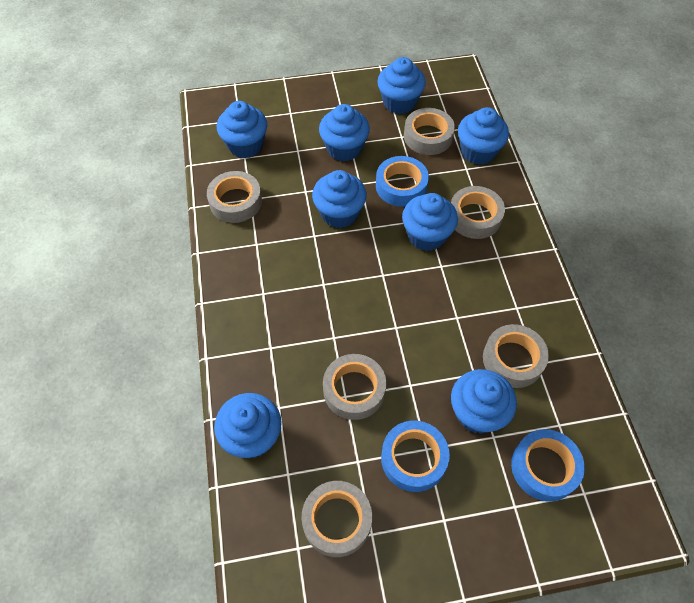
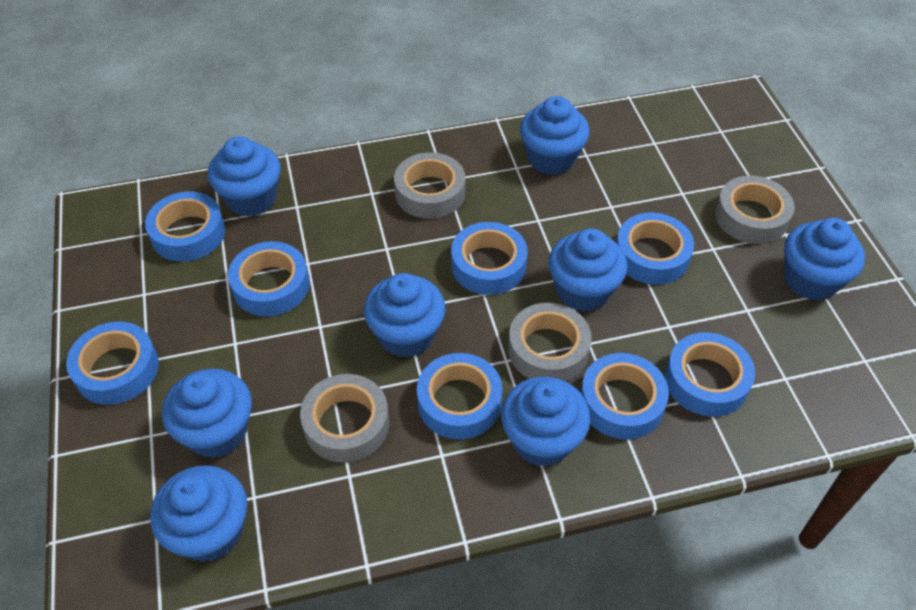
blue tape: [376,156,429,207] [381,421,450,492] [511,429,585,502] = 3 -> [66,322,159,405] [145,192,225,262] [228,241,309,317] [417,353,503,439] [451,222,528,295] [580,353,669,440] [616,213,694,285] [665,332,755,417] = 8
grey tape: [207,171,262,223] [301,481,372,557] [323,354,386,420] [404,108,455,155] [451,186,505,239] [483,324,549,388] = 6 -> [300,374,389,463] [394,152,466,219] [508,303,592,381] [715,176,795,244] = 4

